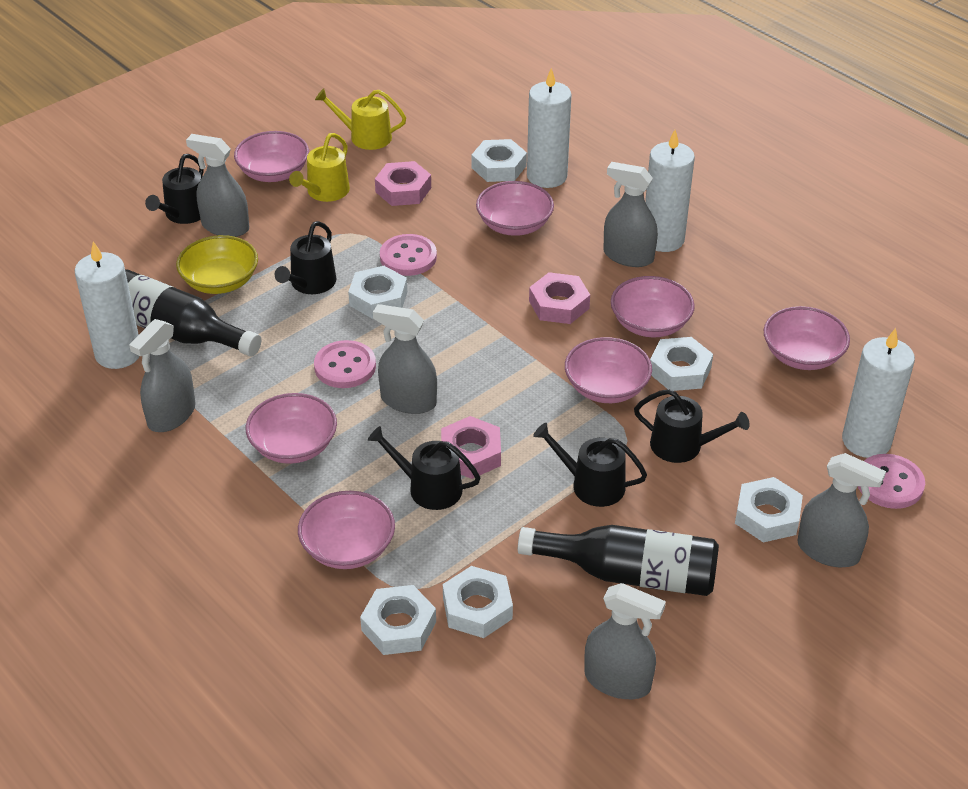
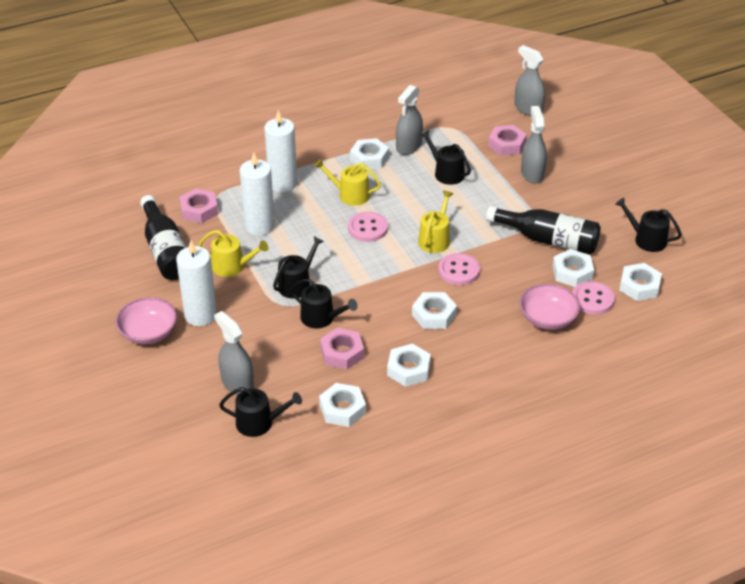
grey spray bottle: [129,319,196,432] [186,134,249,237] [373,304,437,414] [584,583,666,699] [603,162,658,267] [797,453,886,568] = 6 -> [214,311,254,394] [396,85,423,155] [515,45,545,116] [521,106,547,183] = 4
pink bowl: [234,131,309,182] [246,393,337,464] [298,491,395,569] [476,181,554,236] [565,337,652,403] [611,276,695,337] [764,306,850,370] = 7 -> [116,297,177,344] [520,284,580,330] = 2
white candle: [75,241,140,369] [527,68,572,188] [645,130,695,252] [842,328,915,458] = 4 -> [176,241,217,326] [240,153,275,236] [264,110,297,192] = 3
yellow bowl: [176,235,258,294] = 1 -> none = 0
yellow watering can: [289,133,350,202] [315,88,406,150] = 2 -> [198,230,268,277] [314,159,381,206] [418,190,453,253] = 3

